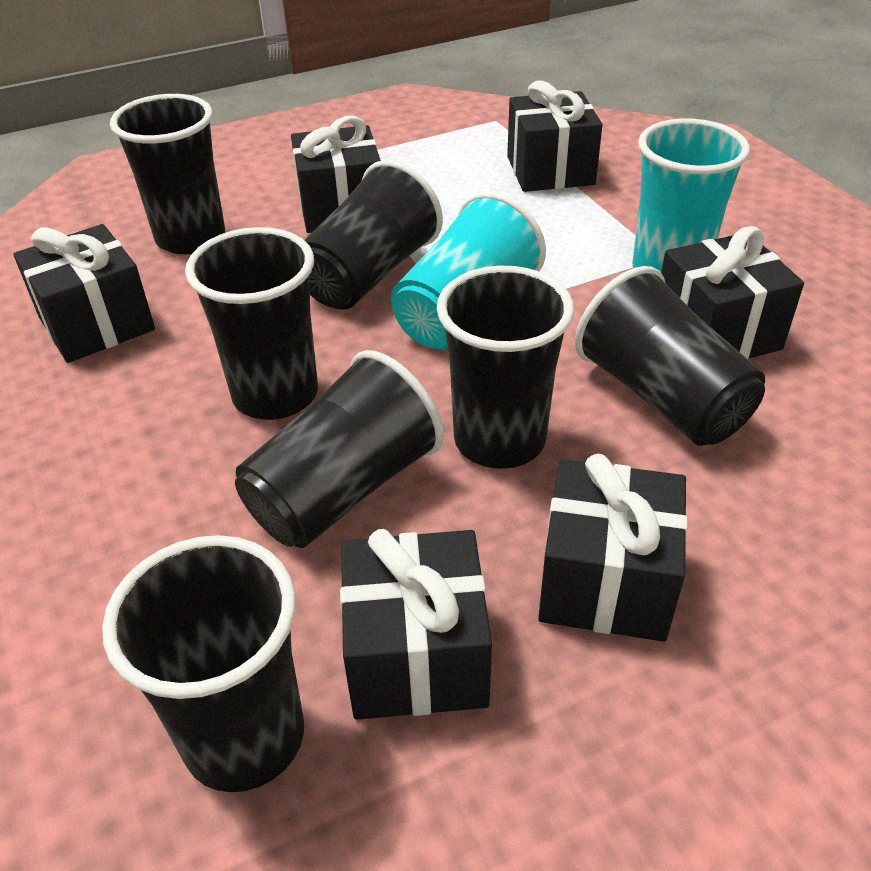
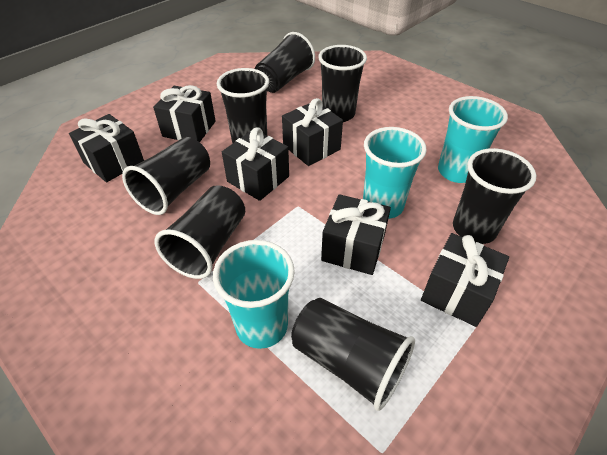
turquoise cup: [391,192,546,350] [632,118,750,272] = 2 -> [213,240,295,349] [363,127,427,219] [438,96,508,183] = 3

